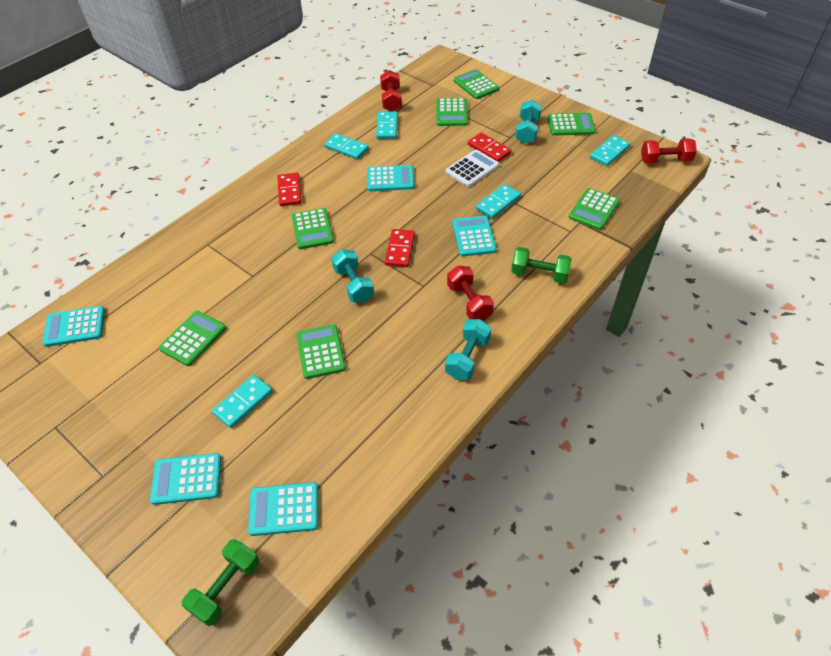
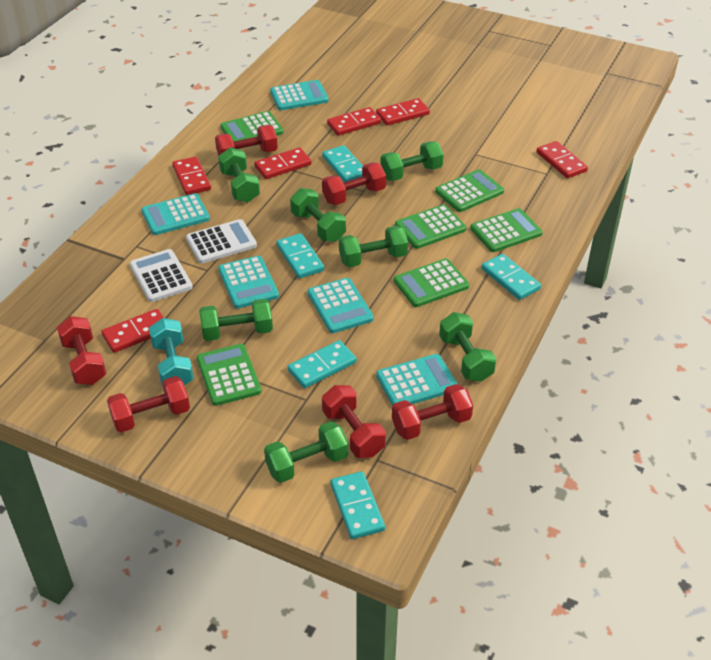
green calculator: [159,311,226,366] [292,208,334,249] [296,324,346,379] [436,98,468,126] [454,69,499,99] [548,113,596,136] [569,188,620,230] = 7 -> [197,344,262,406] [221,111,283,142] [394,259,469,307] [395,204,466,249] [435,169,504,212] [470,208,543,252] = 6
green dumbbell: [182,539,259,626] [511,247,572,284] = 2 -> [199,299,273,341] [218,147,260,203] [264,421,348,483] [290,188,346,242] [339,226,408,267] [380,141,444,181] [439,312,496,382] = 7
red domino: [277,173,302,206] [385,229,415,267] [468,133,512,162] = 3 -> [101,309,164,353] [172,156,211,195] [255,148,312,179] [327,107,381,136] [376,98,430,126] [536,141,588,178] = 6
red dumbbell: [380,70,402,111] [447,266,494,321] [641,138,697,164] = 3 -> [57,316,107,385] [107,376,190,432] [215,125,278,156] [322,162,386,205] [322,385,386,458] [392,384,473,440] = 6
turquoise dumbbell: [331,249,374,303] [445,319,491,380] [515,100,541,144] = 3 -> [149,318,194,386] = 1
white calculator: [446,150,499,187] = 1 -> [130,249,193,302] [186,219,257,264] = 2

